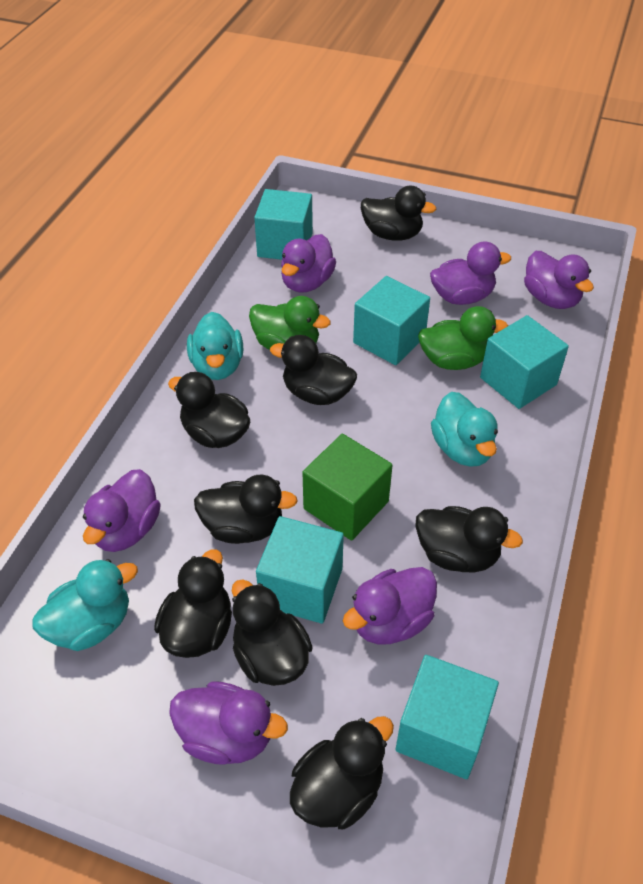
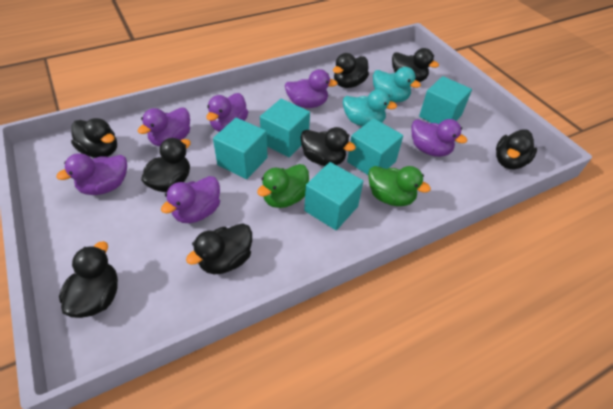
green cube: [302,434,392,541] = 1 -> none = 0
turquoise duck: [32,559,138,651] [187,312,243,380] [431,392,498,467] = 3 -> [343,89,397,126] [373,67,421,102] = 2

